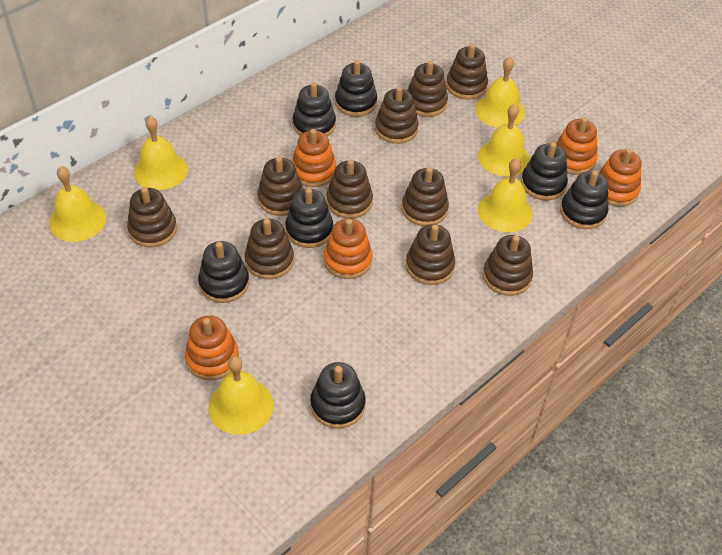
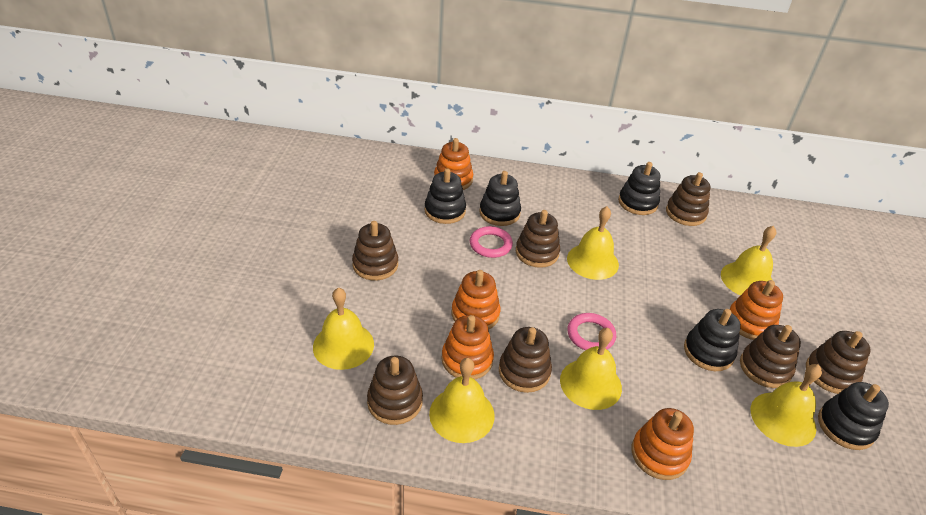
black stacking toy: [198,241,249,303] [285,188,333,248] [292,82,336,136] [310,362,366,428] [335,60,377,117] [521,142,568,201] [560,171,609,229] = 7 -> [424,168,466,224] [479,171,521,226] [618,162,660,215] [684,309,741,371] [818,382,889,450] = 5
brown stacking toy: [127,187,177,247] [245,219,294,279] [257,157,303,216] [326,159,373,219] [375,87,419,144] [402,167,449,226] [406,224,455,285] [407,61,448,117] [446,44,488,100] [483,235,533,296] = 10 -> [352,221,398,280] [367,355,423,425] [499,327,552,393] [516,210,560,268] [666,172,710,226] [740,325,801,388] [806,331,871,394] = 7
pink ring: none = 0 -> [470,226,513,258] [567,313,616,350] = 2

